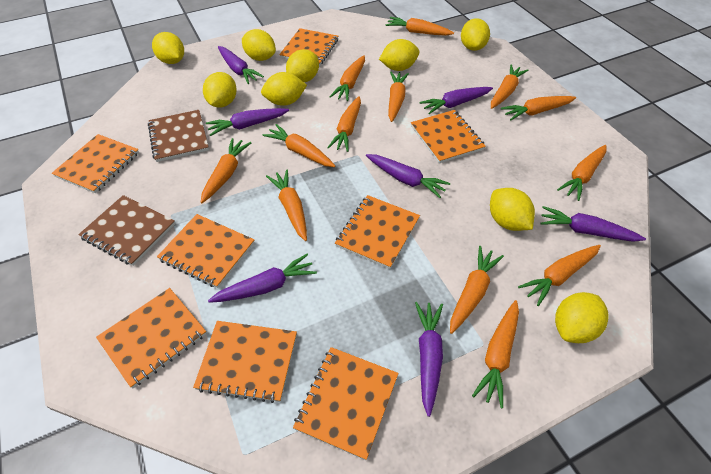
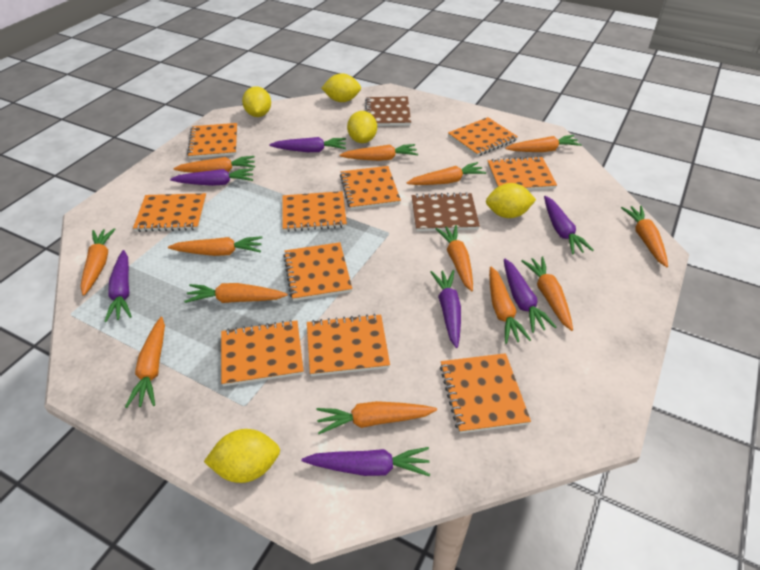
orange notebook: [52,134,139,193] [96,288,207,388] [157,214,255,288] [193,321,297,403] [279,28,338,66] [293,347,398,460] [335,195,420,269] [411,110,486,163] = 8 -> [133,193,207,232] [187,123,237,159] [221,320,304,386] [282,191,347,232] [283,242,352,301] [307,314,390,376] [340,166,401,210] [440,353,531,434] [448,117,518,156] [488,156,557,190] = 10
yellow lemon: [152,32,184,64] [203,72,237,107] [242,29,276,61] [261,72,307,106] [286,49,319,82] [379,39,419,71] [461,18,490,51] [490,188,535,231] [555,292,609,343] = 9 -> [204,429,280,483] [242,86,271,117] [321,73,361,102] [347,111,377,143] [486,183,536,218] = 5

